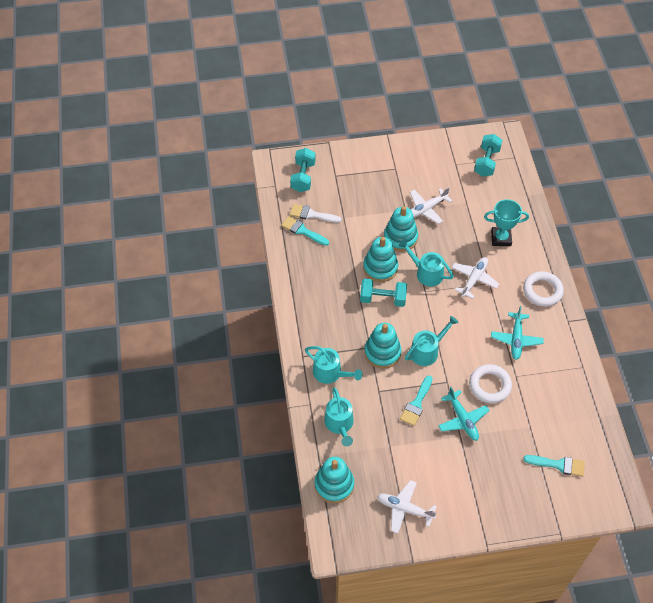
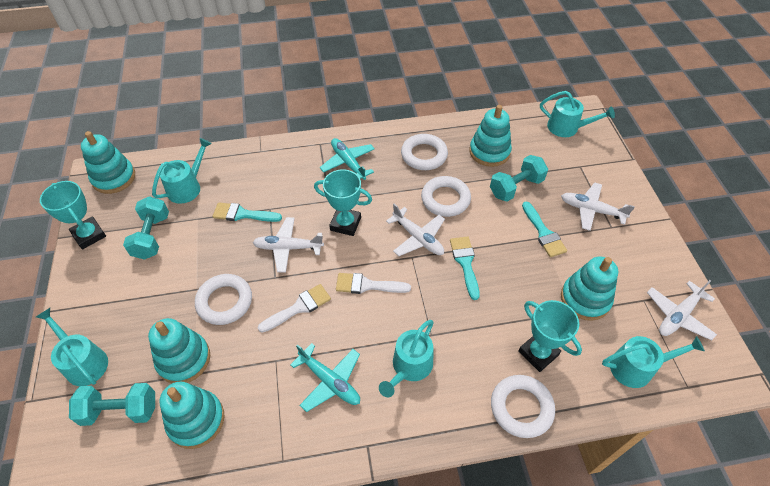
turquoise stacking toy: [315,457,354,503] [363,237,398,282] [364,323,402,369] [384,206,418,252] = 4 -> [81,131,135,194] [148,318,210,383] [159,382,224,449] [469,105,512,167] [561,256,618,321] = 5
turquoise trophy: [484,199,529,246] = 1 -> [40,181,106,249] [314,169,372,236] [518,300,582,372] = 3
turquoise watering can: [305,346,362,384] [324,388,354,446] [399,239,454,287] [405,316,459,366] = 4 -> [36,308,108,386] [152,138,212,204] [379,320,434,397] [540,91,615,137] [602,336,705,388] = 5
white brush: [290,204,341,223] = 1 -> [258,284,331,333] [336,273,411,294] = 2
white plane: [377,480,437,534] [410,187,452,224] [452,257,499,299] = 3 -> [253,217,324,273] [386,204,445,256] [561,182,635,231] [647,280,717,341] = 4
white ring: [469,364,512,403] [523,271,564,307] = 2 -> [195,274,252,325] [401,134,448,170] [421,176,471,217] [491,375,555,438] = 4

